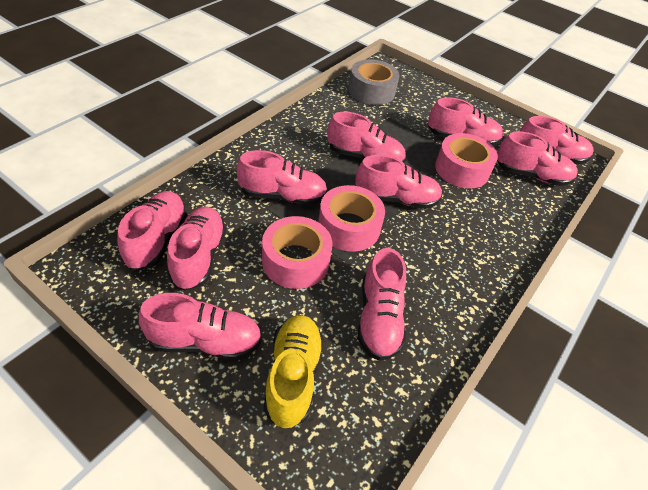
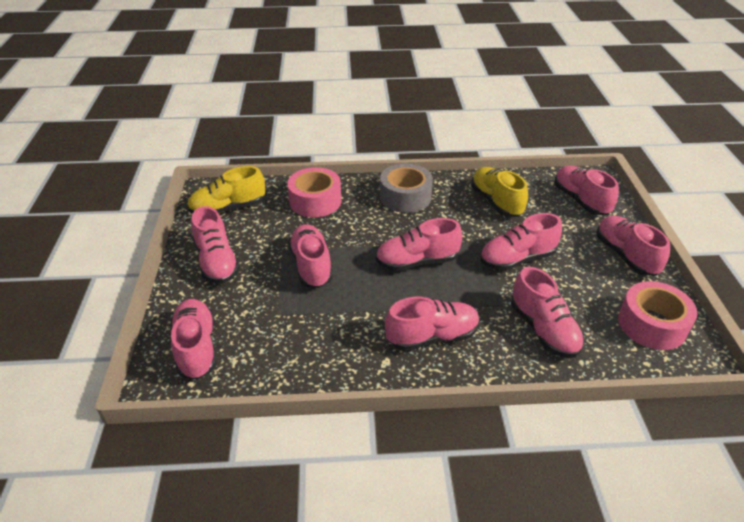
pink shoe: [117,191,187,270] [139,293,262,361] [167,207,226,290] [237,150,328,206] [327,112,406,163] [355,155,442,209] [357,248,406,361] [428,97,504,146] [497,131,578,186] [520,116,594,164] = 10 -> [171,299,216,379] [191,206,240,284] [288,224,333,288] [376,218,462,271] [385,297,480,351] [480,213,562,271] [511,267,584,358] [554,166,619,215] [597,216,670,276] = 9
pink tape: [262,216,333,289] [318,185,385,252] [435,133,498,189] = 3 -> [287,167,341,217] [618,281,697,350] = 2
yellow shoe: [264,315,324,429] = 1 -> [187,166,265,214] [471,167,528,217] = 2

